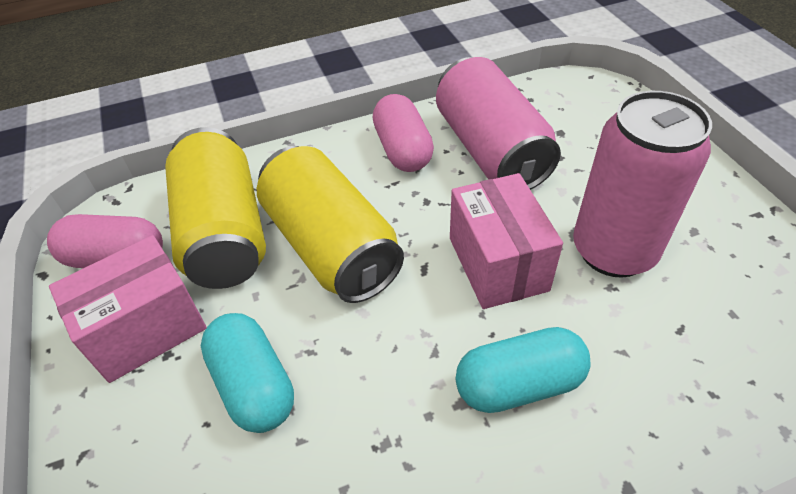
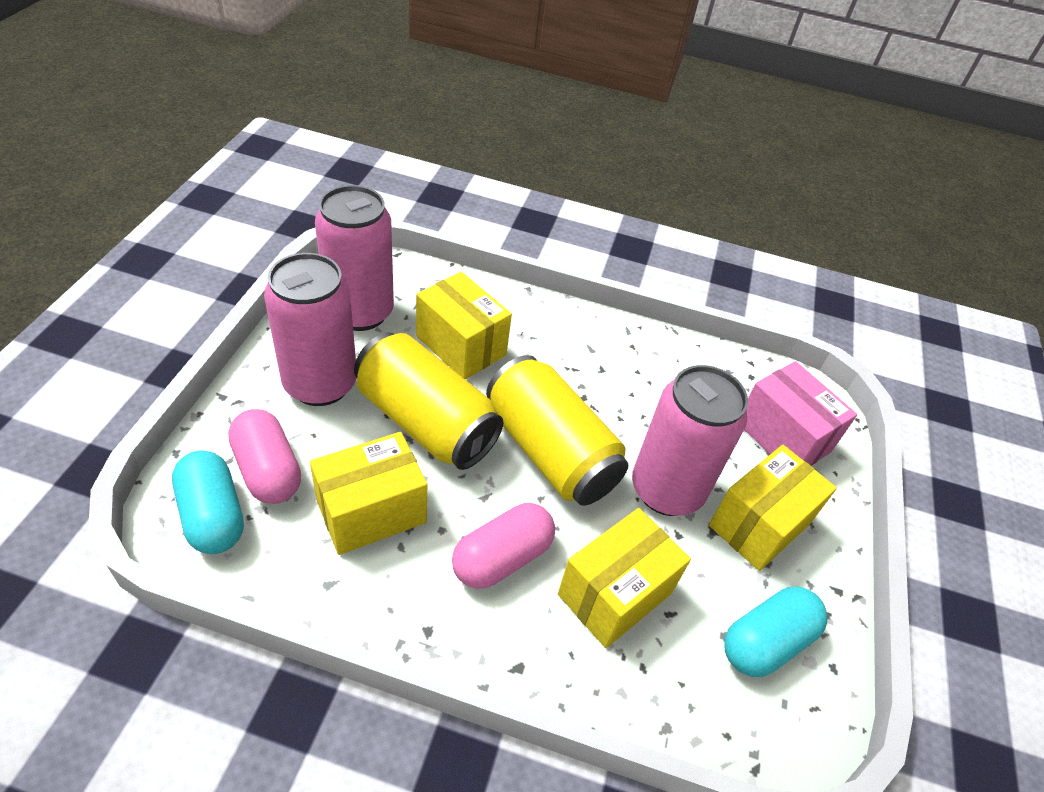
pink box: [49,235,207,383] [450,173,563,309] = 2 -> [744,361,857,466] = 1
pink can: [436,57,561,190] [573,91,712,278] = 2 -> [264,253,356,406] [315,185,394,331] [632,365,748,516] = 3
yellow box: none = 0 -> [310,432,427,555] [416,272,512,380] [558,508,691,648] [709,445,837,571] = 4

